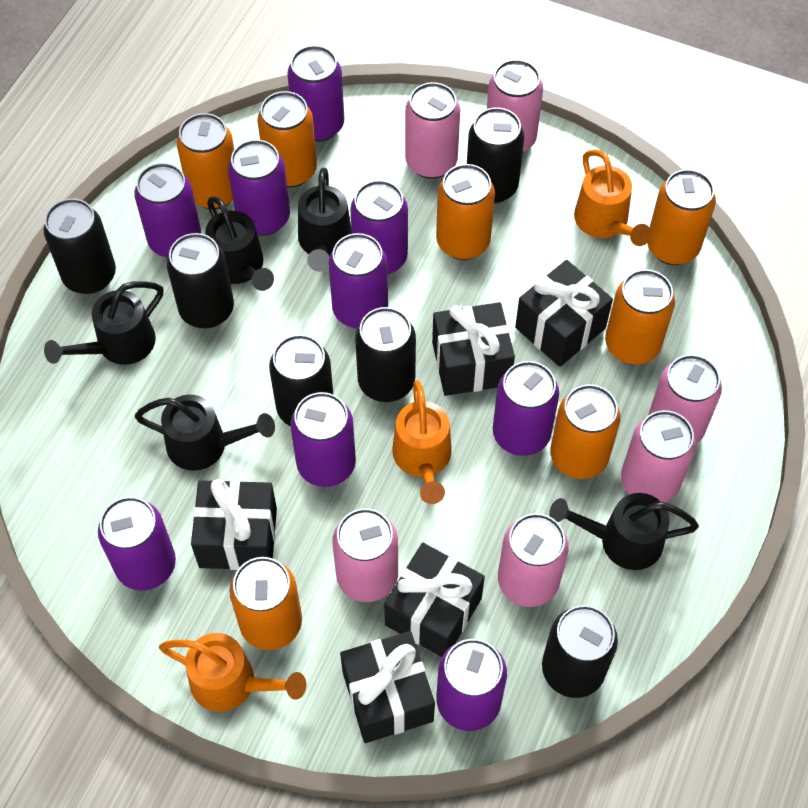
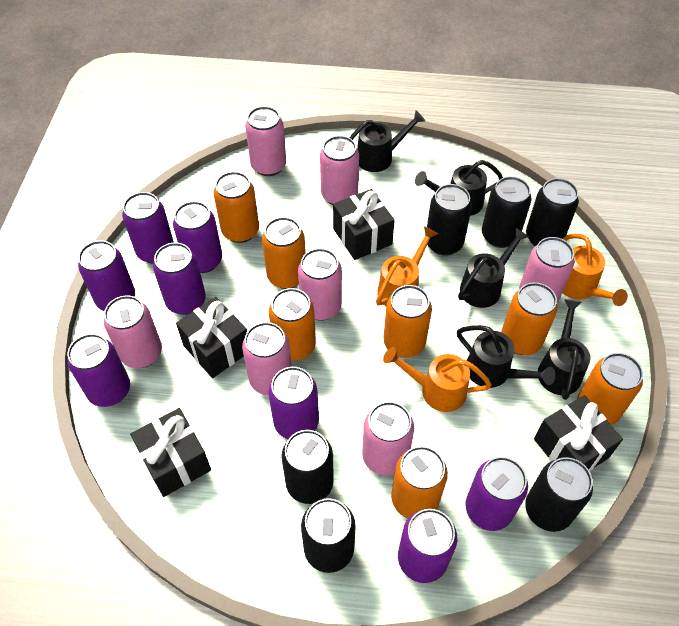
black gift: [191,479,277,570] [340,631,435,743] [384,543,485,657] [432,302,515,396] [515,260,613,367] = 5 -> [130,408,211,497] [176,297,247,378] [333,189,395,260] [534,395,623,471] = 4
pink can: [332,508,398,602] [405,82,460,179] [487,59,543,152] [498,513,569,607] [621,410,696,503] [648,354,722,444] = 6 -> [104,295,162,368] [242,322,292,395] [245,106,286,176] [298,248,342,321] [320,136,359,205] [362,401,414,475] [519,237,574,303] = 7
purple can: [98,497,176,591] [134,163,201,258] [228,139,290,236] [287,45,344,142] [291,392,356,487] [328,233,388,328] [350,180,408,275] [437,639,507,731] [493,361,559,456] = 9 -> [67,334,130,407] [78,240,135,311] [122,192,174,264] [153,243,206,315] [173,201,222,273] [268,367,319,439] [398,509,457,583] [465,457,528,531] = 8

